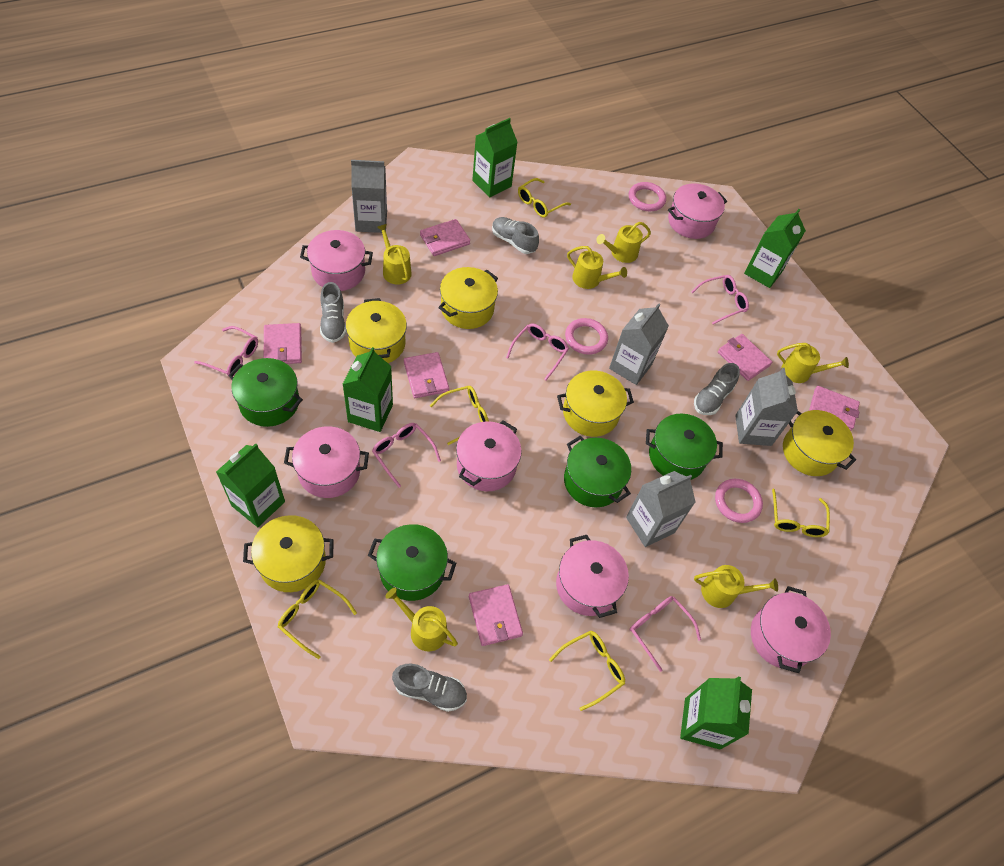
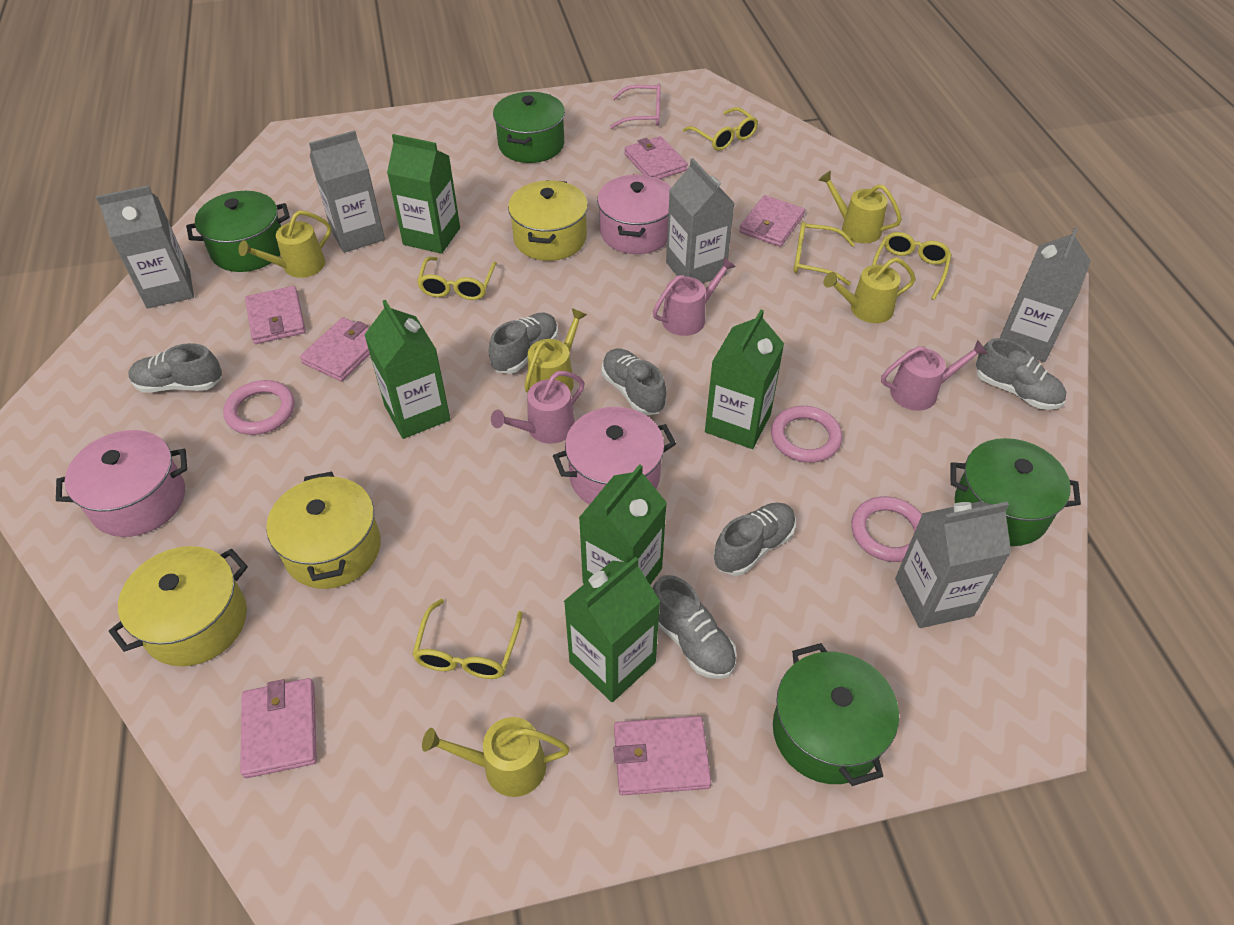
grey carton: [351,160,387,233] [609,303,669,385] [626,471,696,547] [735,368,798,446] = 4 -> [96,185,194,309] [309,130,385,253] [666,158,735,283] [895,501,1011,628] [1000,227,1091,362] = 5
grey shoe: [320,282,346,343] [392,664,467,712] [492,217,539,254] [694,363,740,415] = 4 -> [129,343,222,393] [489,313,558,374] [601,348,666,415] [652,575,737,679] [713,502,796,576] [976,338,1066,410] = 6
pink glasses: [194,326,258,376] [372,423,441,488] [506,323,569,381] [630,596,701,672] [691,275,749,324] = 5 -> [610,84,661,129] = 1
pink pot: [284,426,369,498] [300,230,373,291] [456,420,522,491] [556,535,629,618] [668,183,727,239] [751,586,831,673] = 6 -> [56,430,187,537] [553,407,676,505] [597,174,671,254] = 3
pink watering can: none = 0 -> [491,371,585,444] [653,257,736,336] [881,340,988,411] = 3
yellow pot: [243,515,333,592] [346,298,407,363] [438,267,498,329] [557,371,634,437] [783,410,856,476] = 5 -> [109,546,248,666] [266,472,381,589] [508,180,588,261] = 3
yellow watering can: [377,224,412,284] [385,588,458,651] [567,246,627,289] [596,222,651,263] [694,565,778,608] [777,343,849,383] = 6 -> [238,210,332,278] [422,717,570,797] [524,308,587,393] [819,171,902,243] [823,257,916,323] = 5

